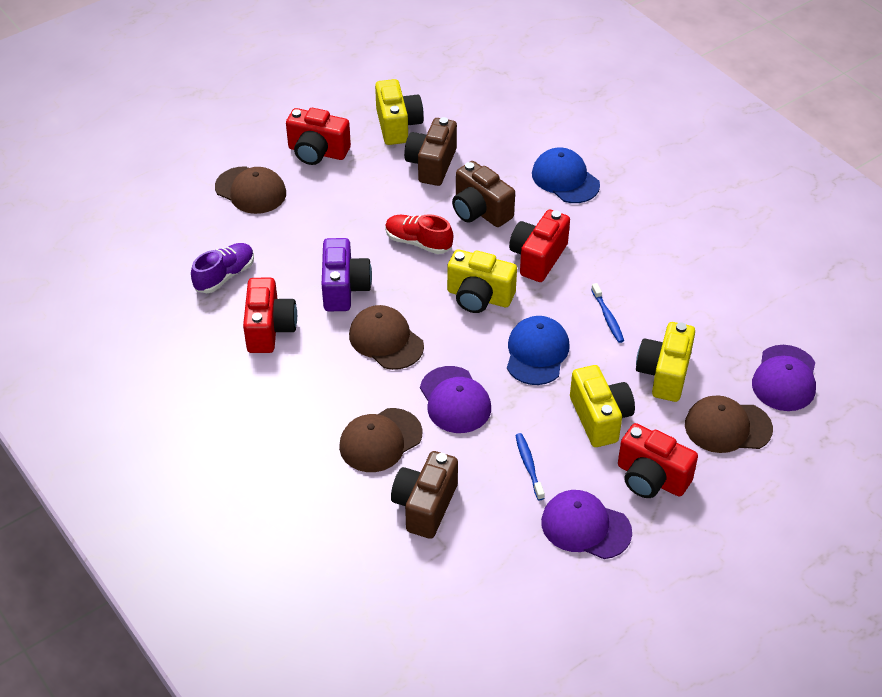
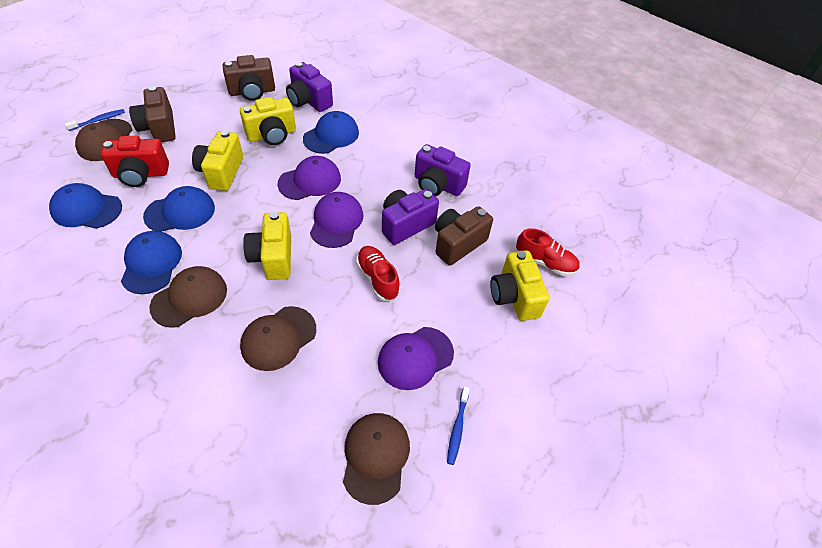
blue cap: [507,316,569,385] [532,148,600,203] = 2 -> [49,183,122,229] [121,231,182,294] [143,186,215,232] [303,111,359,154] = 4
purple camera: [322,238,372,311] = 1 -> [286,62,333,112] [382,189,439,245] [415,144,471,196] = 3
purple shoe: [191,243,254,293] = 1 -> none = 0
red camera: [243,278,297,353] [286,108,351,165] [509,210,570,282] [618,423,698,498] = 4 -> [101,136,169,187] = 1
red shoe: [385,214,453,254] = 1 -> [356,246,400,301] [516,228,580,276] = 2

